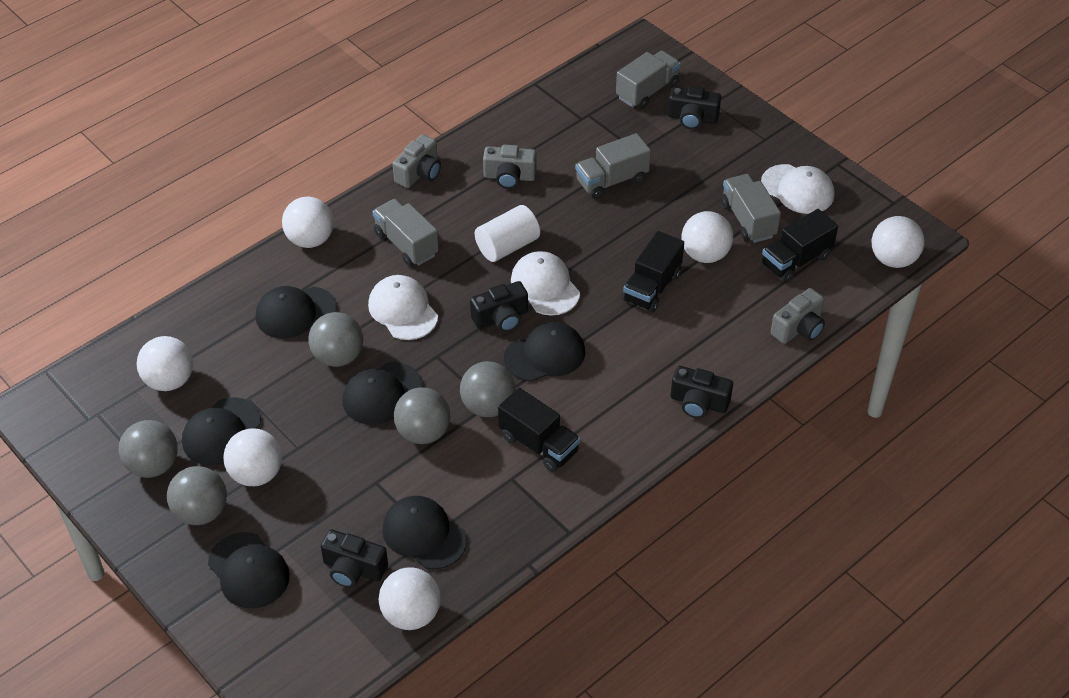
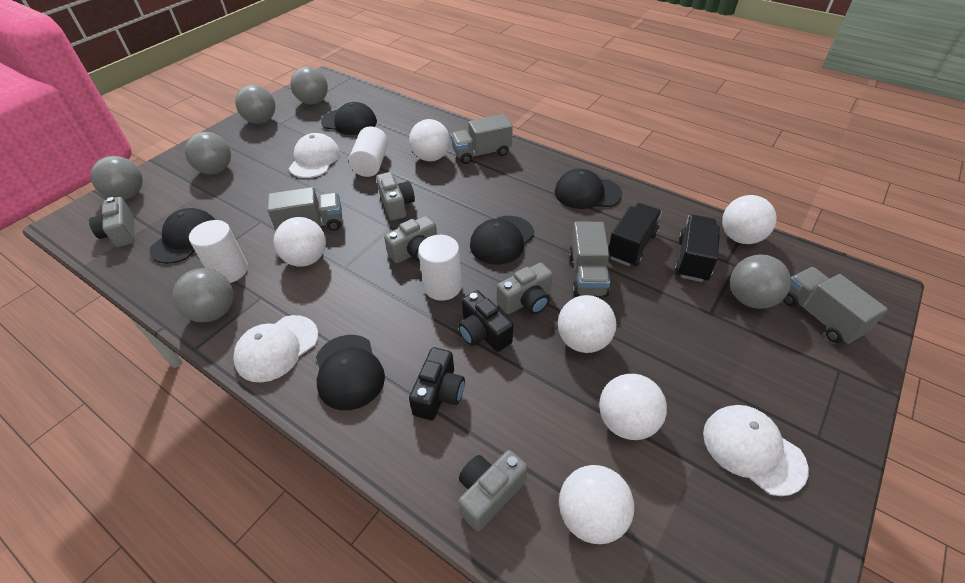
black camera: [321,530,388,588] [470,281,528,332] [668,86,721,129] [671,366,733,418] = 4 -> [409,347,465,420] [458,290,513,352] = 2
black cap: [182,397,261,465] [208,532,290,608] [256,286,337,339] [343,362,422,425] [382,496,467,570] [504,322,585,382] = 6 -> [149,208,215,264] [316,335,385,410] [321,102,377,135] [470,216,534,265] [555,169,622,209] = 5
black truck: [498,388,580,472] [622,231,684,313] [762,209,838,283] = 3 -> [608,203,662,266] [674,215,720,282] = 2
grey ball: [119,420,178,478] [167,466,227,525] [308,312,363,367] [394,388,450,444] [460,361,516,417] = 5 -> [90,156,143,200] [173,268,233,322] [185,132,231,174] [235,85,276,124] [290,67,328,105] [730,254,791,309] = 6
grey camera: [393,134,441,188] [483,145,537,189] [771,288,825,344] = 3 -> [89,197,135,247] [376,172,415,221] [384,215,437,263] [458,450,528,531] [497,263,553,314] = 5
white cylinder: [475,205,540,262] = 1 -> [189,220,248,283] [349,126,388,177] [418,235,462,301] = 3

